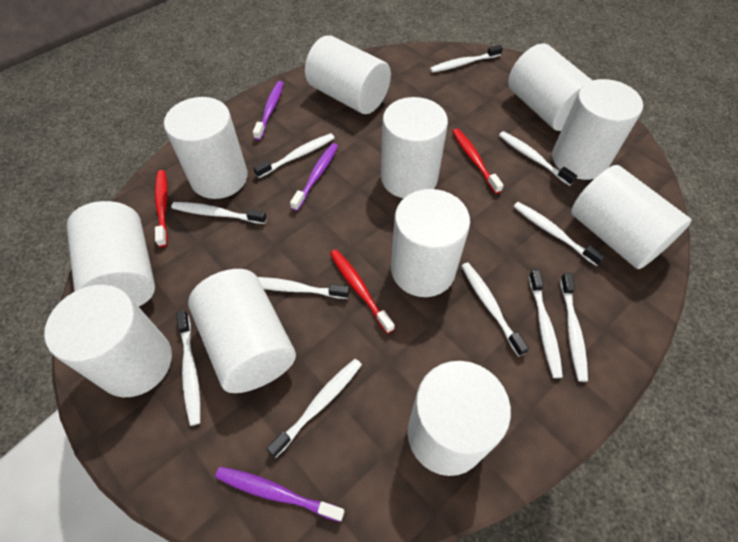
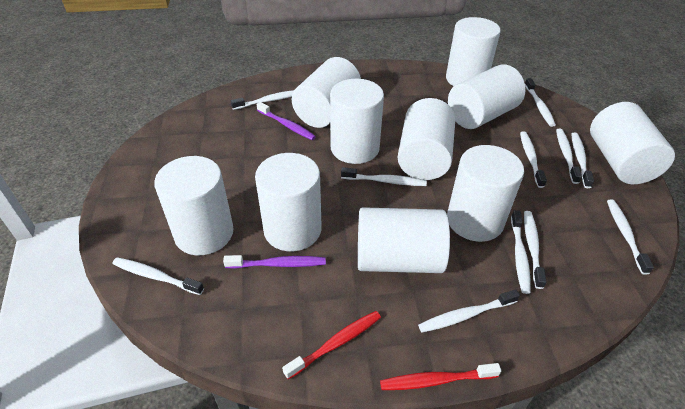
purple toothbrush: [215,467,345,522] [253,81,284,140] [290,143,338,211] = 3 -> [223,255,326,269] [257,102,316,140] = 2
red toothbrush: [155,170,168,247] [330,249,395,334] [452,129,504,194] = 3 -> [282,311,381,379] [380,363,501,390] = 2
white cylinder: [44,285,172,397] [67,201,155,307] [164,97,248,199] [188,269,296,393] [305,35,391,114] [381,97,448,198] [391,189,470,297] [408,361,511,476] [508,43,593,131] [552,79,643,180] [571,165,692,269] = 11 -> [154,156,234,255] [255,153,322,251] [292,57,361,128] [330,79,384,164] [358,207,450,273] [398,98,455,180] [446,17,501,86] [447,145,524,242] [448,64,526,129] [590,102,675,184] = 10

